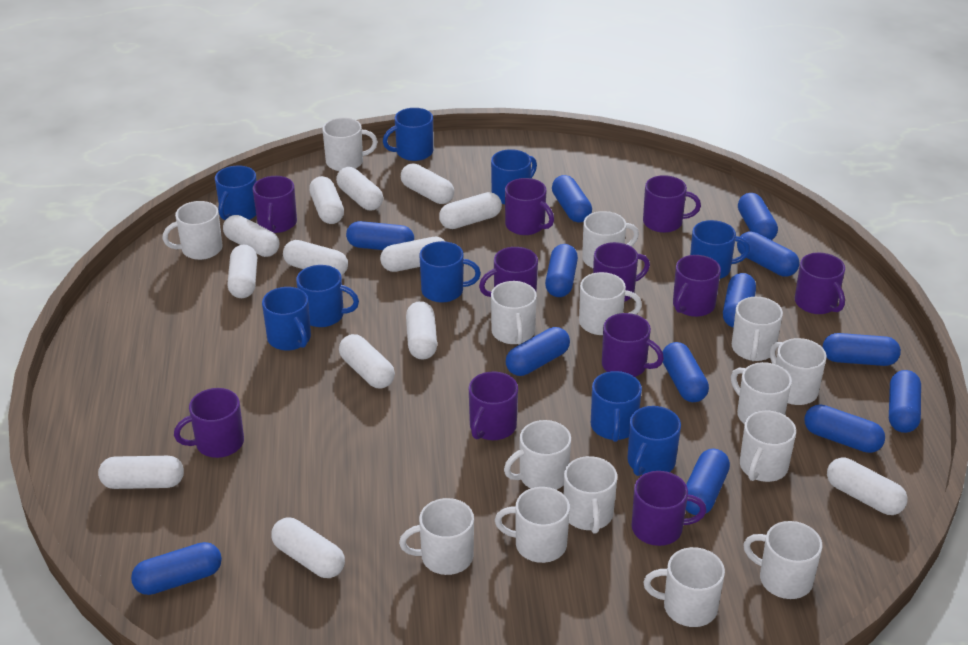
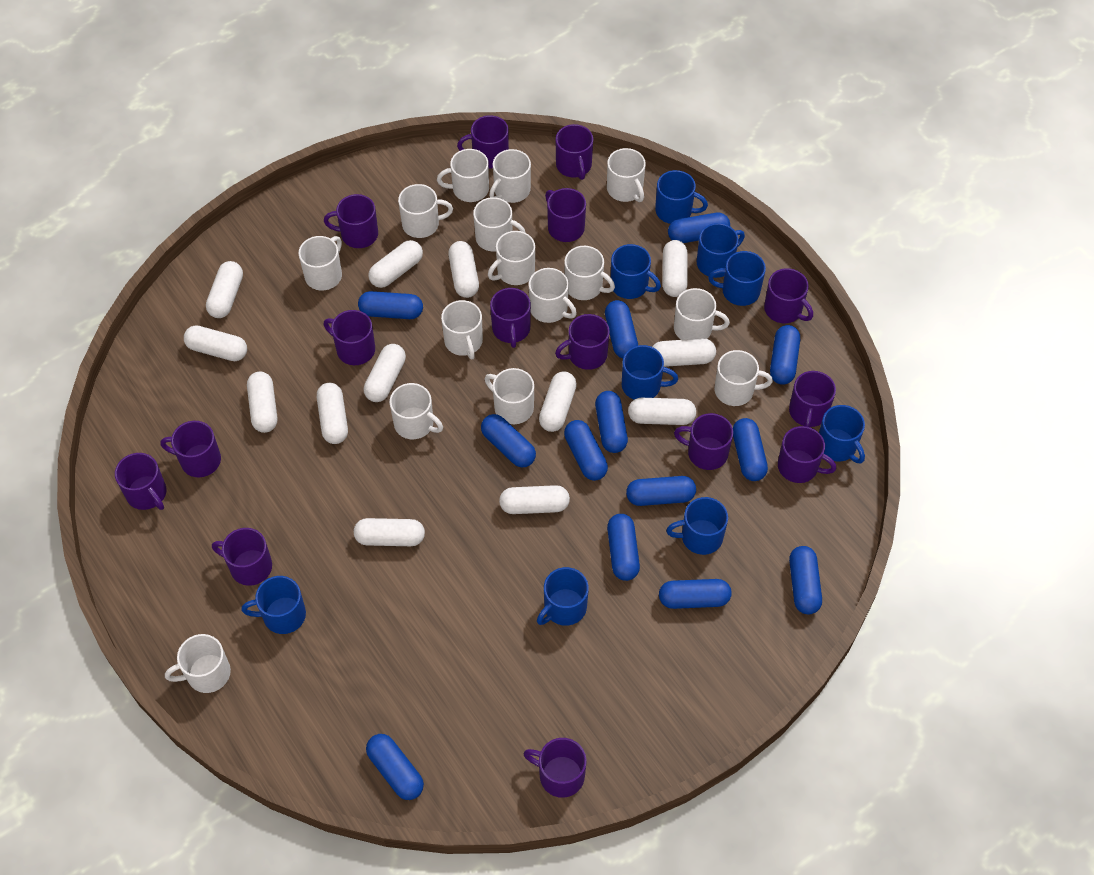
purple mug: [174,388,244,458] [253,176,297,233] [469,371,518,440] [479,247,538,297] [505,178,554,235] [593,242,650,302] [602,313,664,377] [632,471,706,546] [643,175,701,233] [673,255,721,317] [795,252,845,314] = 11 -> [115,453,166,510] [160,421,221,477] [212,528,272,586] [324,194,378,248] [324,310,375,365] [457,115,509,168] [490,288,531,348] [523,738,587,798] [545,188,586,242] [555,314,610,370] [556,124,593,180] [674,413,733,470] [764,268,813,323] [778,426,836,483] [789,371,836,427] = 15

